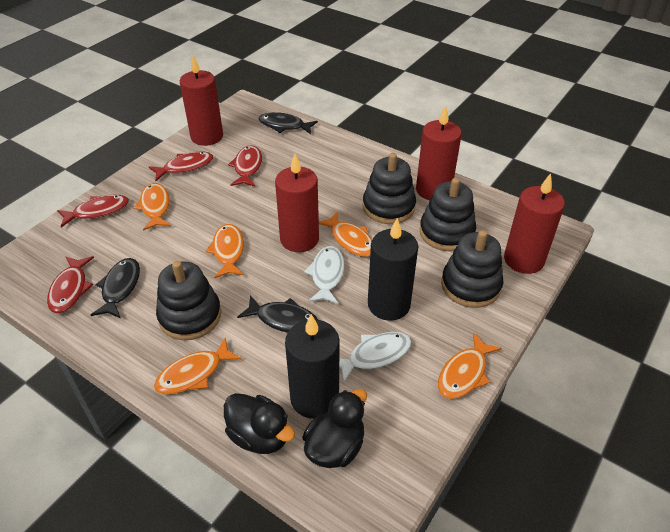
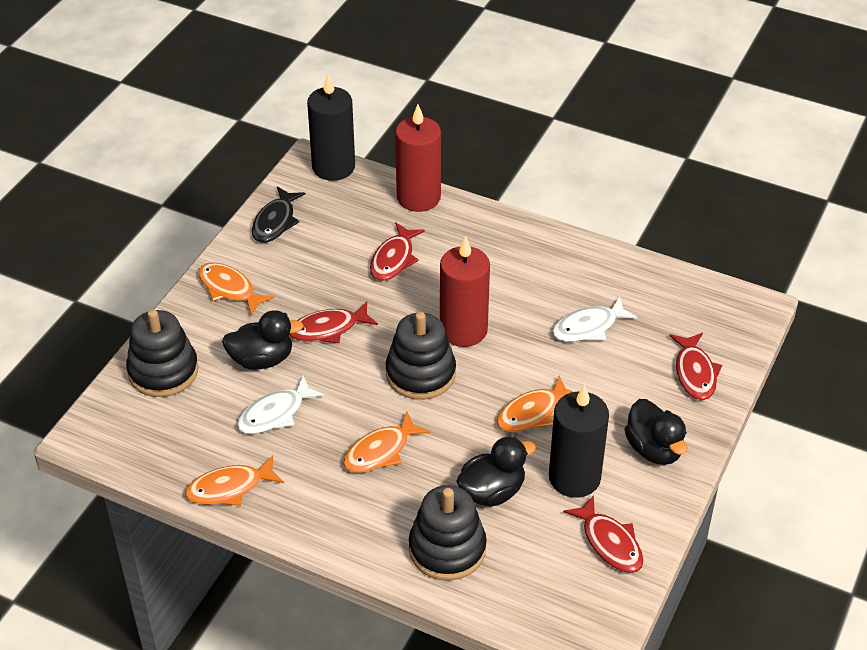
black duck: [224,393,295,454] [302,389,367,468] = 2 -> [222,310,304,370] [456,437,536,507] [624,399,688,465] = 3
black fish: [91,258,140,318] [237,295,318,333] [259,112,318,134] = 3 -> [252,186,305,243] = 1
black stacking toy: [156,261,221,340] [363,153,416,224] [419,178,476,251] [441,230,504,308] = 4 -> [126,309,198,397] [386,312,456,400] [409,485,487,581] = 3
orange fish: [133,183,171,231] [154,338,242,395] [205,224,244,278] [319,212,372,257] [438,332,502,399] = 5 -> [185,455,284,506] [198,262,274,316] [343,411,430,473] [497,376,572,432] = 4
red candle: [180,55,223,146] [275,154,319,252] [416,106,462,200] [504,173,565,274] = 4 -> [395,104,441,212] [440,236,490,347] = 2

